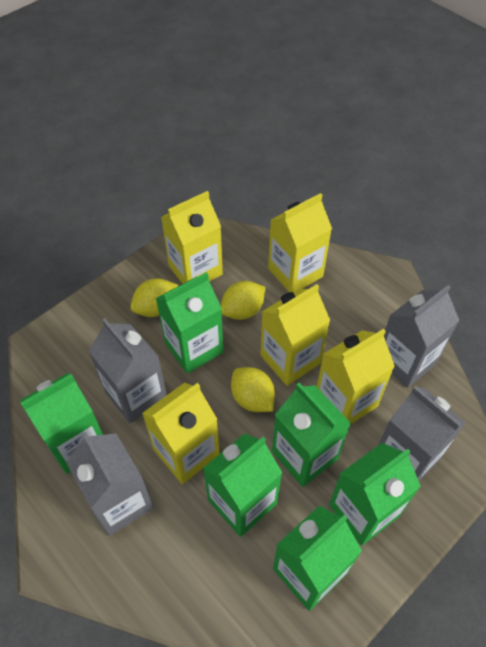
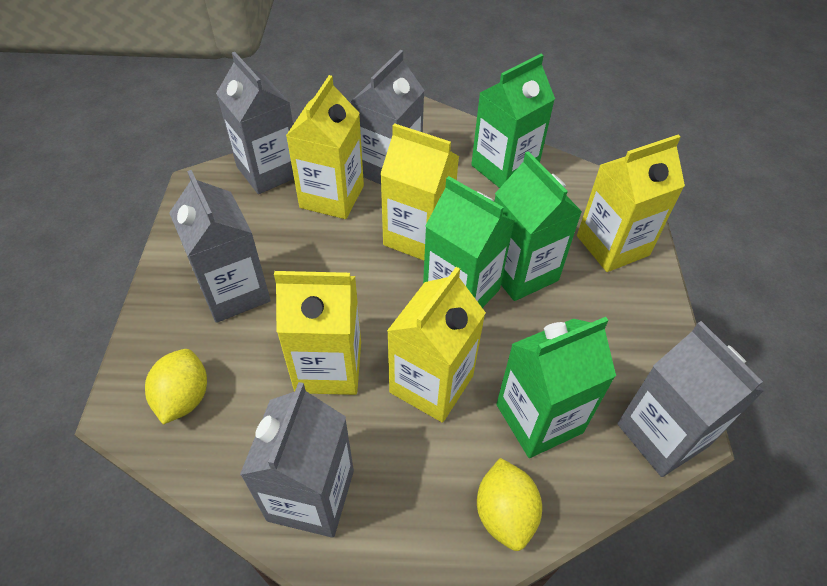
green carton: [20,373,103,474] [156,272,223,373] [203,433,282,537] [272,383,351,487] [273,505,362,611] [329,443,421,546] = 6 -> [423,176,514,308] [471,54,555,188] [494,151,582,301] [497,317,616,458] = 4
grey carton: [66,432,154,536] [88,318,167,423] [378,386,466,481] [384,285,460,388] = 4 -> [169,170,271,323] [216,52,294,194] [240,382,354,538] [351,50,425,184] [617,321,764,477] = 5
yellow lemon: [131,278,178,317] [221,281,266,320] [231,367,275,412] = 3 -> [145,349,207,425] [477,458,542,551] = 2

